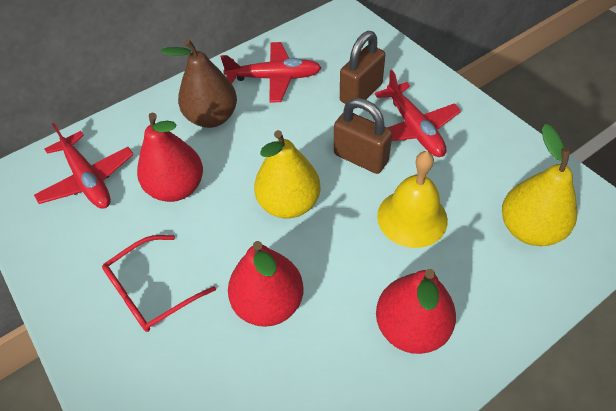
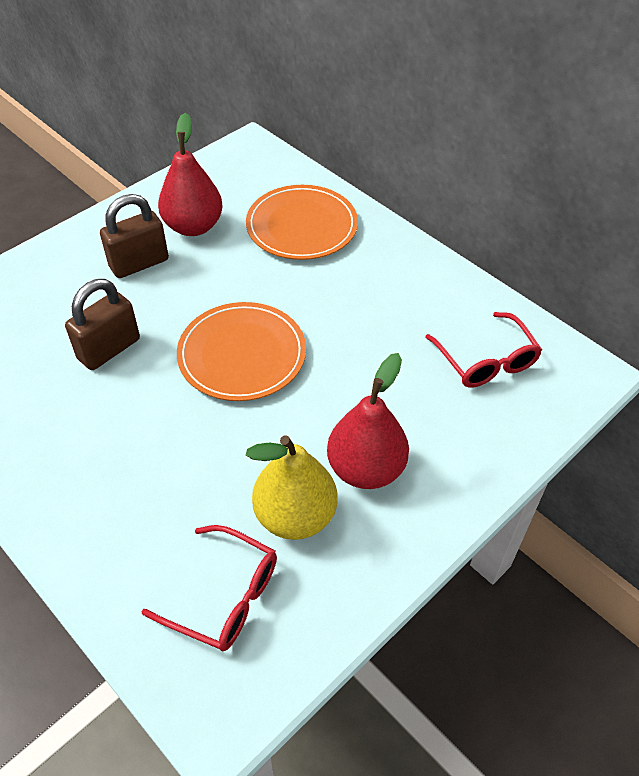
brown pear: [161,39,237,128] = 1 -> none = 0
orange plate: none = 0 -> [177,302,306,401] [246,185,358,260] = 2
red glasses: [102,235,216,332] = 1 -> [141,525,277,651] [425,312,542,388] = 2
red pear: [137,113,203,202] [228,241,303,327] [376,269,456,354] = 3 -> [158,112,223,236] [327,353,409,489] = 2
red plane: [34,123,134,209] [220,42,322,103] [375,70,461,157] = 3 -> none = 0
yellow bell: [377,151,448,248] = 1 -> none = 0
yellow pear: [254,130,321,219] [502,124,577,246] = 2 -> [246,435,338,540] = 1

